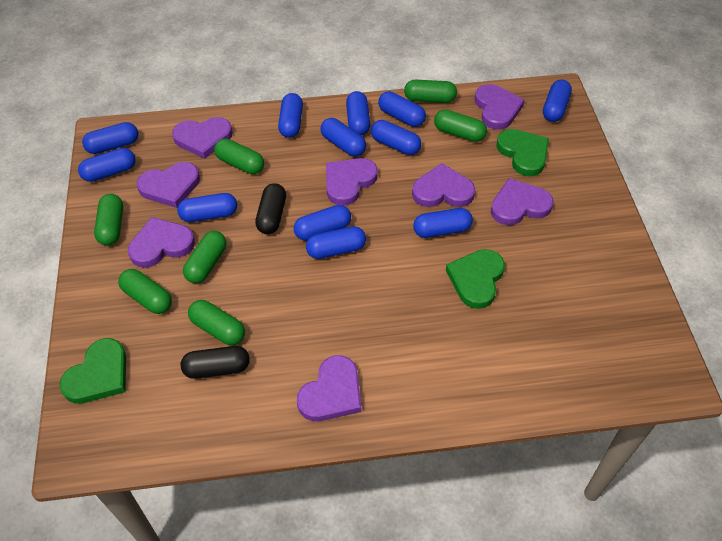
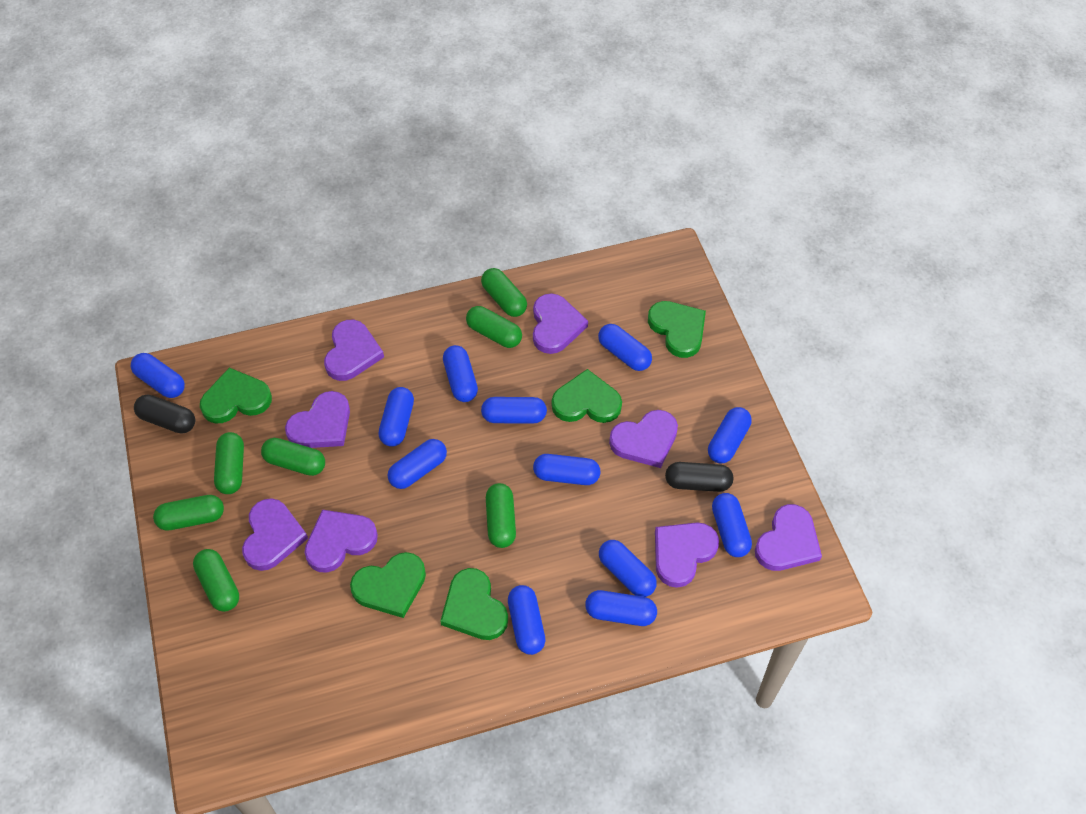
green heart: [59,338,126,404] [446,249,505,309] [496,129,549,176] = 3 -> [200,368,272,424] [350,552,426,618] [441,568,508,640] [552,369,622,423] [648,301,706,358] = 5

